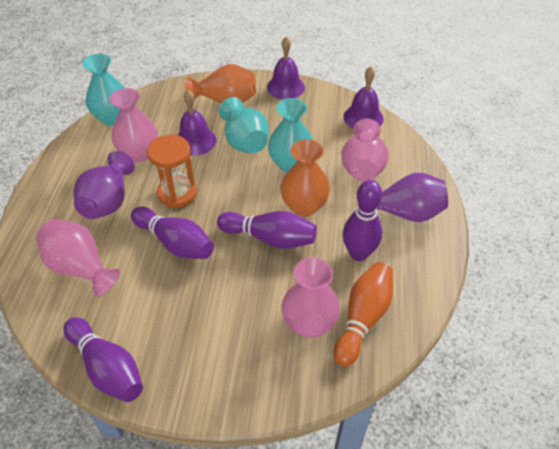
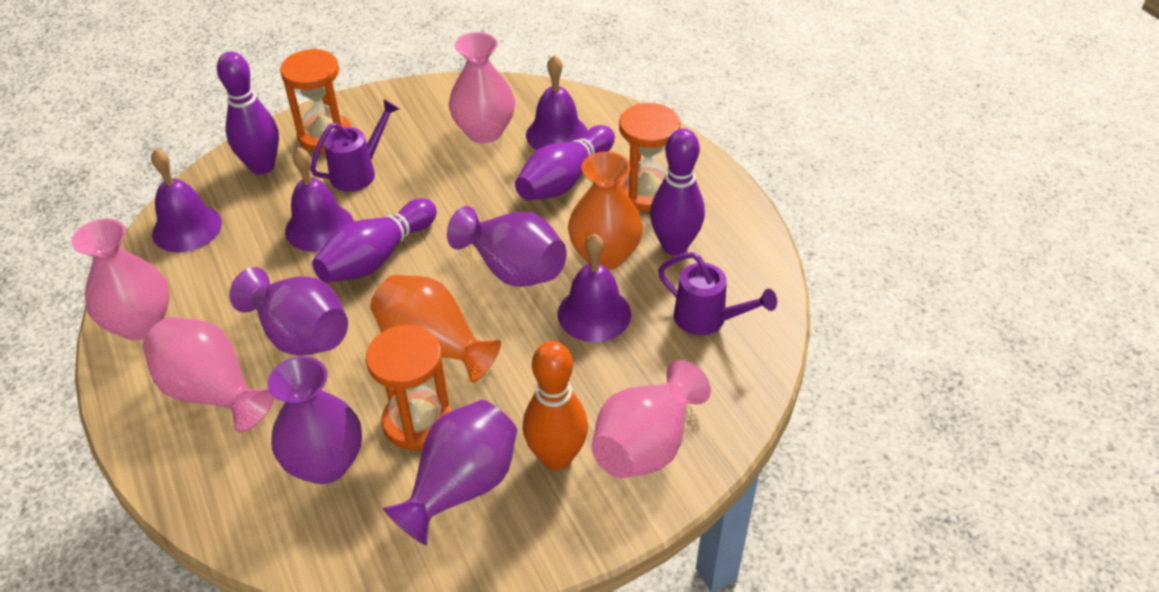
orange hourglass: [147,135,197,208] = 1 -> [280,49,352,153] [366,325,452,451] [619,103,680,211] = 3
purple bell: [178,90,216,156] [267,36,305,99] [343,67,384,128] = 3 -> [151,148,222,253] [285,147,354,252] [526,55,588,150] [558,234,631,342] = 4
purple vase: [74,151,135,219] [377,173,448,222] = 2 -> [229,267,348,356] [268,356,362,484] [383,400,517,546] [447,206,567,287] = 4
purple watering can: none = 0 -> [310,99,399,192] [658,252,777,335] = 2
turquoise vase: [82,54,125,126] [219,97,269,153] [268,98,313,173] = 3 -> none = 0

